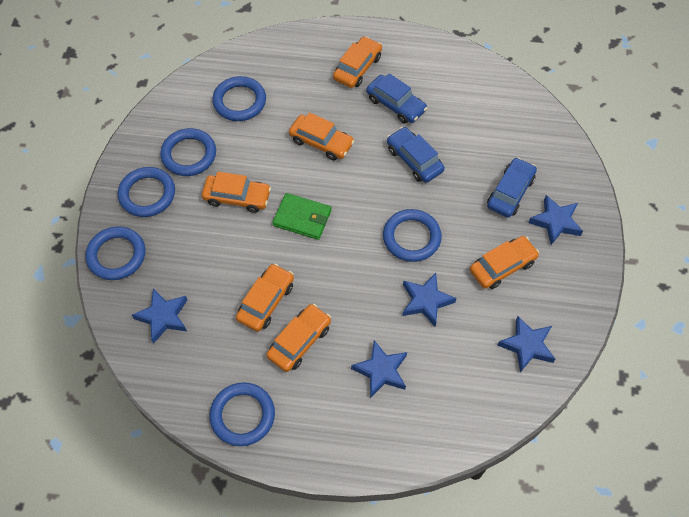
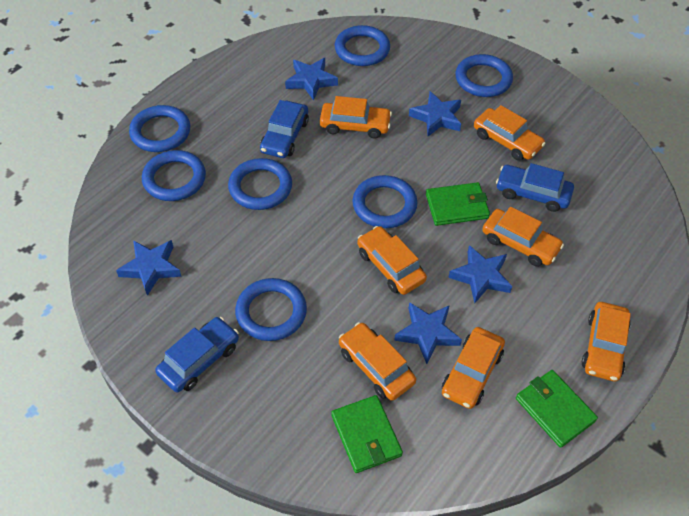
blue ring: [86,226,145,280] [118,167,175,217] [160,128,216,176] [209,382,275,446] [212,76,266,121] [383,209,442,262] = 6 -> [129,105,190,152] [142,150,206,201] [228,158,292,210] [235,278,307,341] [335,25,390,66] [352,175,417,228] [455,54,513,97] = 7
green wallet: [272,193,332,240] = 1 -> [331,395,403,473] [426,182,490,226] [516,370,598,448] = 3
orange car: [202,172,271,213] [236,264,294,332] [266,304,331,372] [289,112,354,161] [333,36,382,88] [470,236,539,289] = 6 -> [320,96,392,139] [339,322,416,401] [357,226,427,295] [442,327,505,409] [474,105,546,161] [482,207,564,267] [582,302,631,381] = 7

